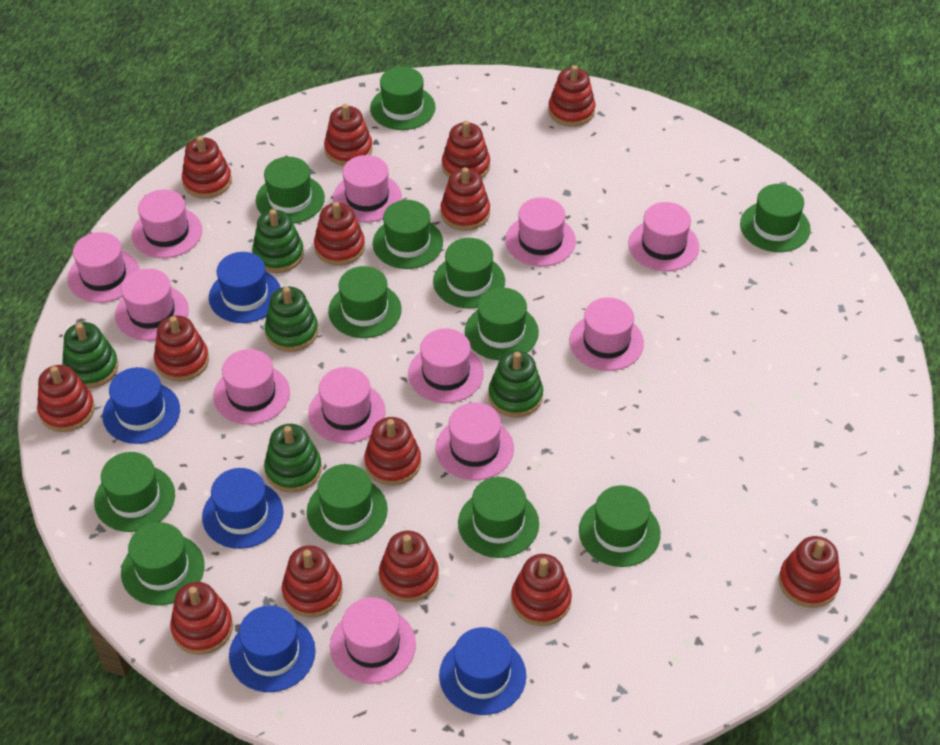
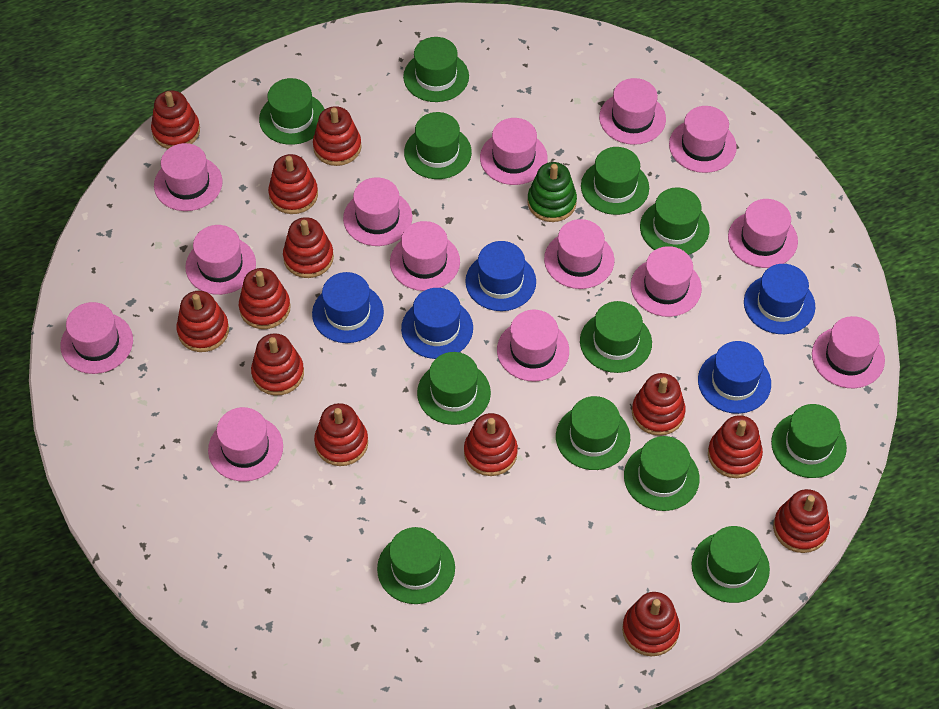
green stacking toy: [62,322,118,388] [252,209,304,273] [264,424,322,492] [265,287,318,352] [489,350,543,417] = 5 -> [527,162,577,222] = 1
pink hat: [67,232,140,303] [115,269,189,341] [132,190,202,258] [213,349,290,425] [308,367,386,444] [330,597,416,684] [333,155,402,222] [408,328,484,403] [436,403,514,480] [505,197,576,266] [569,297,644,371] [629,202,699,271] = 12 -> [60,302,133,374] [154,143,223,211] [185,225,256,295] [208,407,283,481] [343,177,412,246] [390,221,460,291] [480,118,548,185] [497,310,569,381] [544,219,614,289] [599,78,666,145] [631,246,702,317] [669,106,737,173] [728,199,798,268] [812,316,885,388] = 14
red stacking toy: [37,365,95,432] [154,316,209,382] [170,582,233,655] [182,136,232,199] [282,545,343,618] [314,202,365,266] [324,104,373,166] [364,417,421,486] [379,531,439,602] [441,167,490,231] [442,121,490,178] [511,554,572,626] [548,65,595,127] [779,536,841,608] = 14 -> [151,90,200,149] [176,291,229,352] [239,268,291,329] [251,333,304,396] [268,154,318,214] [283,217,334,278] [313,106,362,166] [314,403,368,466] [464,413,518,476] [622,592,680,656] [632,373,686,436] [708,415,763,478] [773,489,830,553] = 13

